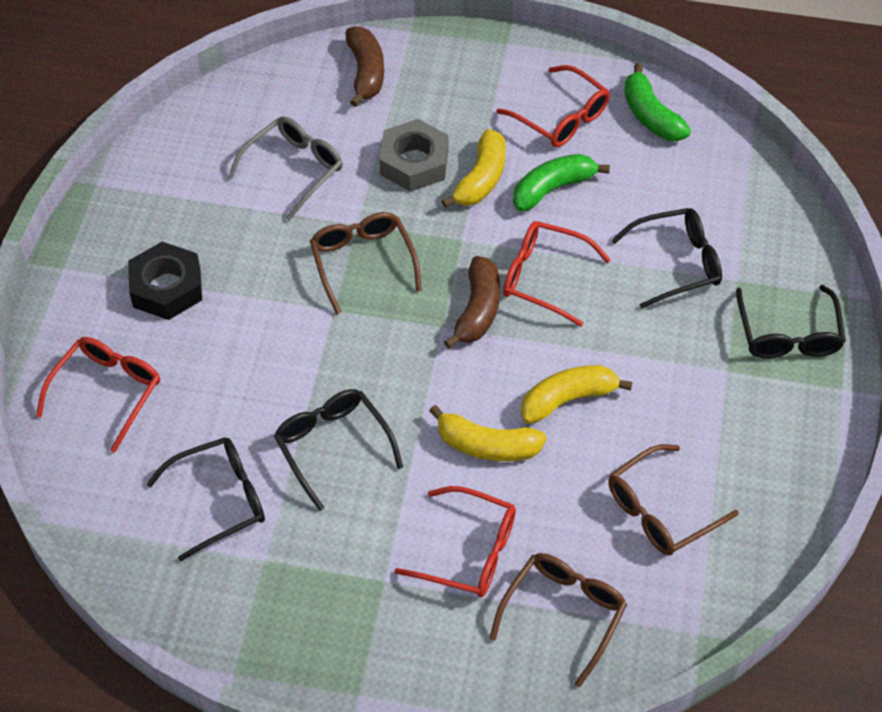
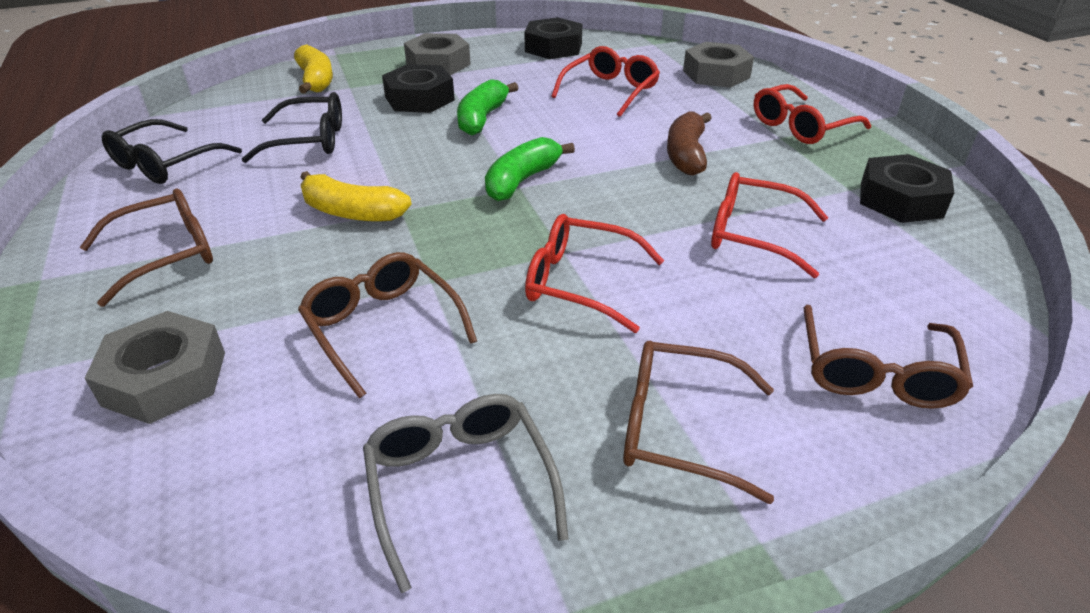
black glasses: [146,437,265,561] [274,389,403,511] [611,208,722,309] [736,285,846,359] = 4 -> [102,119,242,184] [241,92,342,163] = 2
black nut: [128,242,202,320] = 1 -> [382,64,455,113] [524,17,582,59] [860,154,955,223] = 3
brown banana: [346,26,384,107] [444,256,500,349] = 2 -> [667,111,712,176] = 1
brown glasses: [310,212,422,314] [489,553,627,688] [608,444,739,555] = 3 -> [80,189,213,307] [298,252,477,398] [623,341,774,504] [804,304,973,409] = 4
grey nut: [379,119,449,192] = 1 -> [85,311,225,424] [404,33,471,76] [683,42,754,88] = 3
yellow banana: [429,405,546,461] [442,129,506,208] [521,365,633,424] = 3 -> [294,44,333,94] [300,171,412,221] = 2

